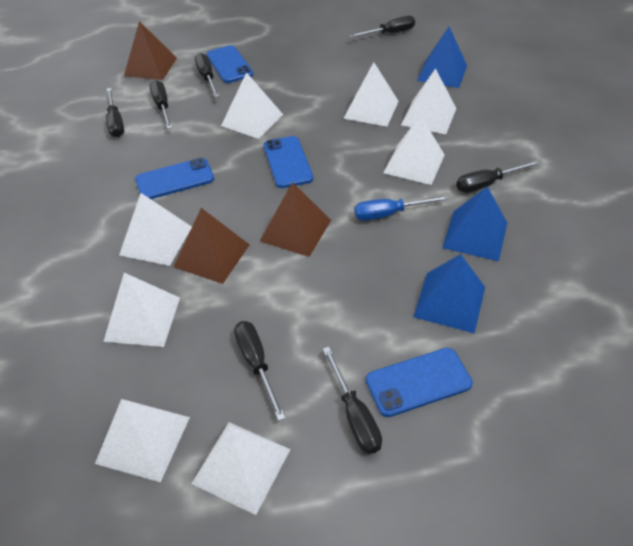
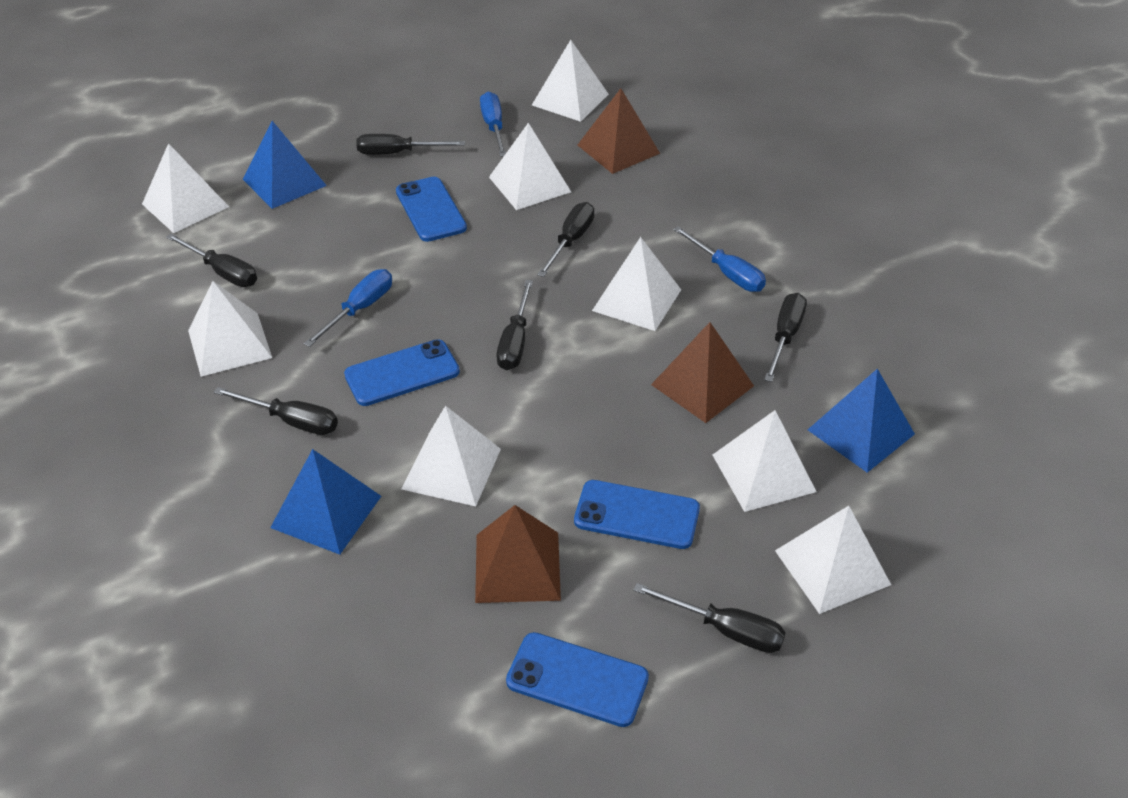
blue screwdriver: [354,195,449,221] = 1 -> [304,269,392,347] [480,92,506,157] [673,226,766,292] = 3

